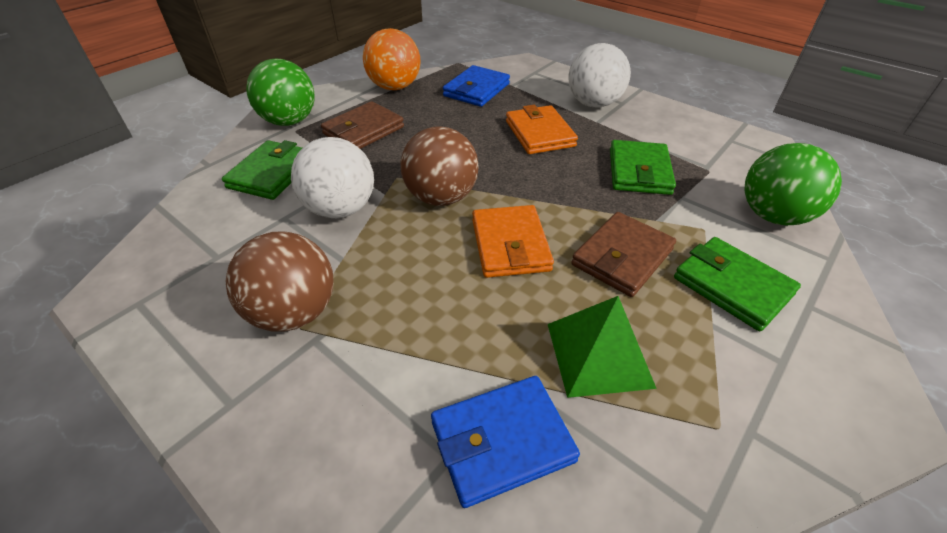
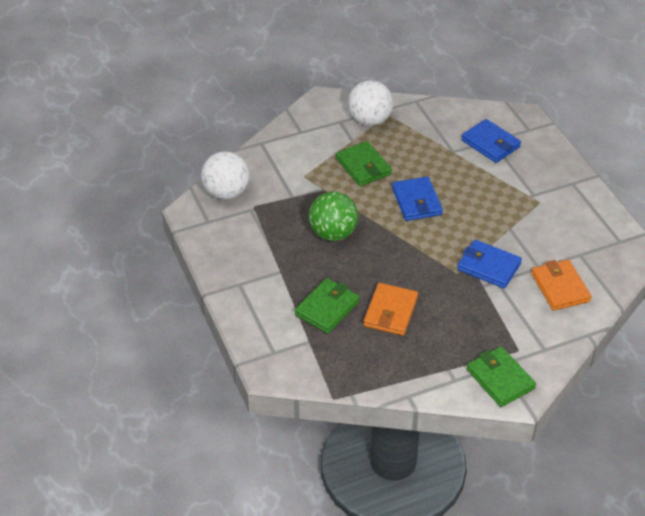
blue wallet: [431,376,580,508] [443,65,510,107] = 2 -> [392,176,443,221] [457,240,522,288] [461,119,521,163] = 3
brown ball: [226,231,333,332] [401,126,479,206] = 2 -> none = 0
brown wallet: [321,101,404,149] [571,212,676,297] = 2 -> none = 0
green ball: [246,59,315,126] [744,143,842,226] = 2 -> [308,191,358,241] = 1
green pyramid: [548,296,657,398] = 1 -> none = 0
orange ball: [363,28,421,90] = 1 -> none = 0

